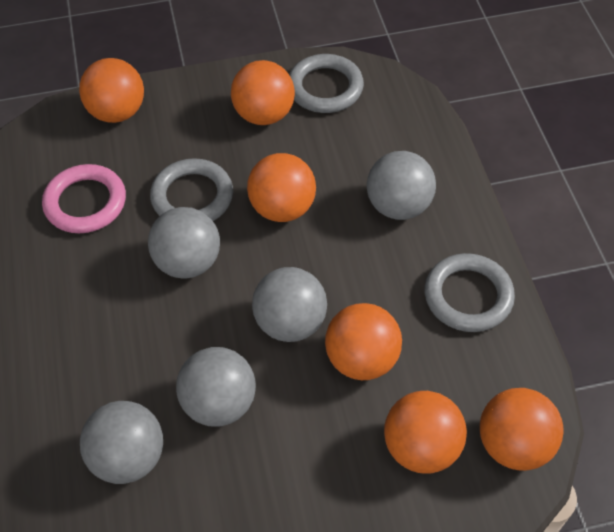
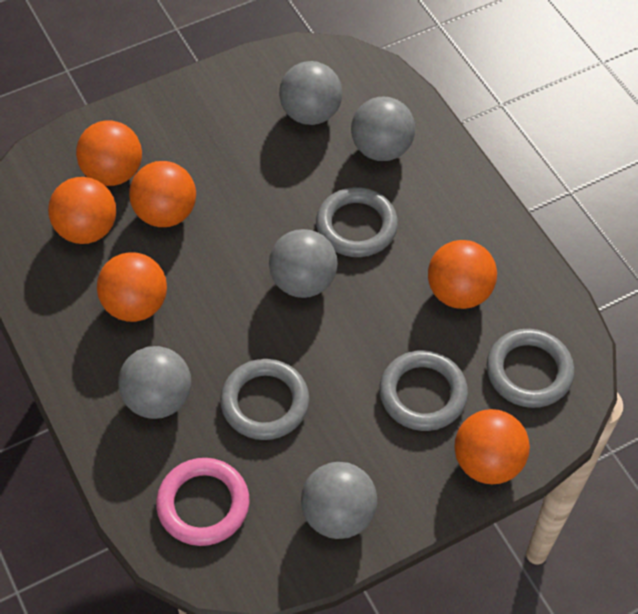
grey ring: [150,158,233,221] [289,54,364,113] [425,253,515,332] = 3 -> [220,359,309,440] [316,187,398,257] [379,350,468,431] [487,329,575,408] = 4

